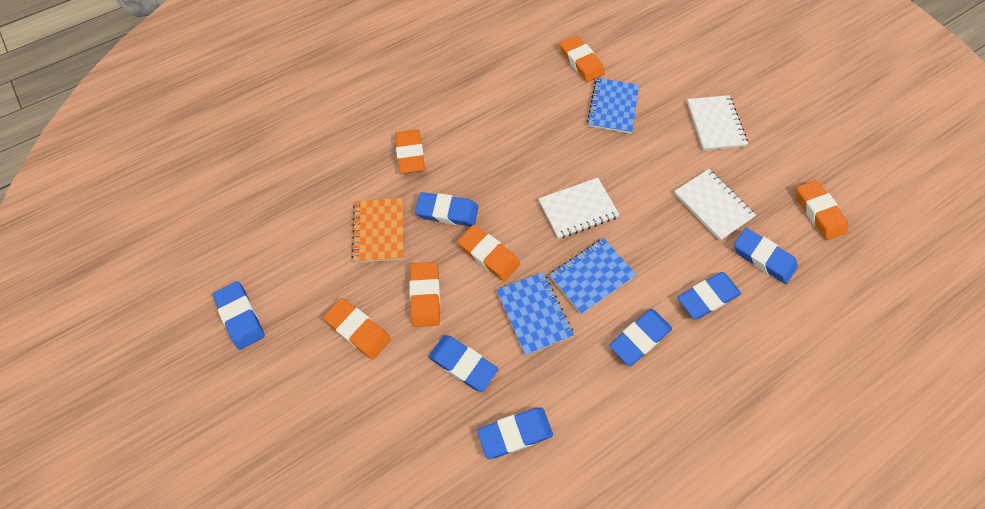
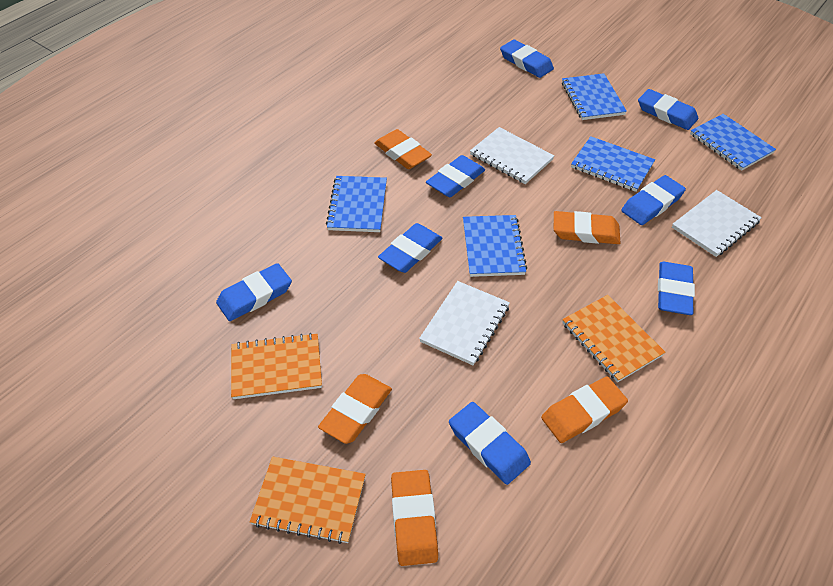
blue eraser: [213,281,265,350] [415,192,479,226] [428,335,498,392] [477,408,553,459] [609,309,672,366] [678,272,741,319] [734,228,798,284] = 7 -> [216,263,292,321] [378,223,443,273] [426,155,485,197] [449,402,531,485] [500,39,554,78] [621,175,686,225] [638,89,698,130] [658,262,695,315] = 8
blue notebook: [496,272,574,356] [549,238,637,314] [587,78,639,134] = 3 -> [326,176,387,232] [463,215,527,277] [562,73,627,120] [571,136,655,192] [690,114,776,171] = 5
orange eraser: [323,298,391,359] [395,129,425,174] [409,262,440,327] [457,225,520,281] [559,35,605,82] [796,180,848,240] = 6 -> [318,374,392,444] [374,129,432,169] [391,470,438,566] [541,377,628,443] [554,211,621,244] = 5
orange notebook: [352,198,404,263] = 1 -> [231,333,322,399] [250,456,366,544] [562,295,665,382] = 3

